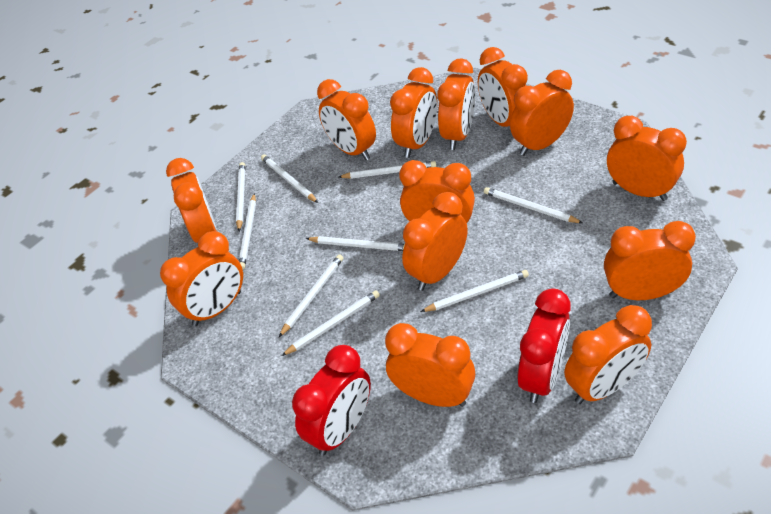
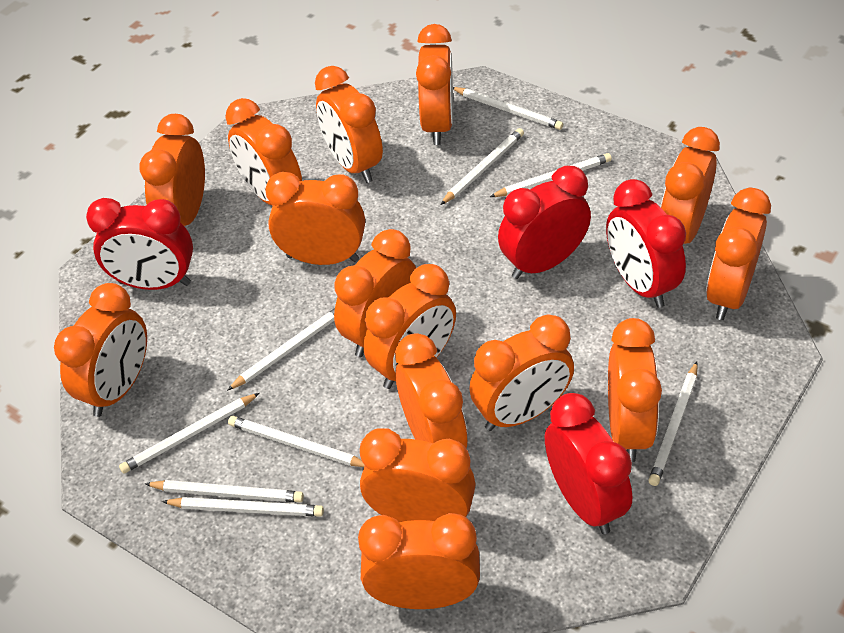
orange clock: [160,231,243,326] [166,158,217,243] [317,79,376,160] [385,323,475,407] [390,67,437,158] [399,160,475,223] [402,192,468,291] [438,58,475,150] [478,47,528,127] [510,70,574,156] [564,305,652,404] [604,221,696,300] [607,116,687,201] = 13 -> [54,283,147,417] [139,114,205,226] [225,98,302,205] [266,172,365,265] [315,66,383,183] [334,229,416,357] [358,513,480,609] [360,428,476,522] [363,264,456,389] [395,333,467,448] [416,24,453,145] [469,314,574,431] [608,318,662,462] [661,127,720,244] [706,188,771,320] = 15
red clock: [292,345,371,456] [518,288,571,403] = 2 -> [86,198,193,290] [498,166,591,279] [545,393,632,534] [606,179,686,308] = 4

